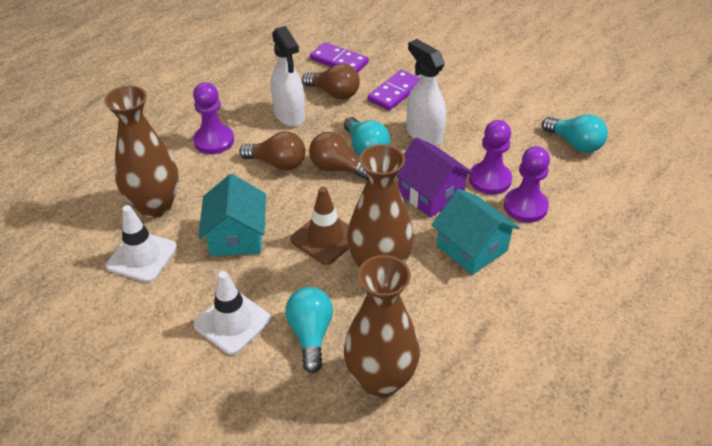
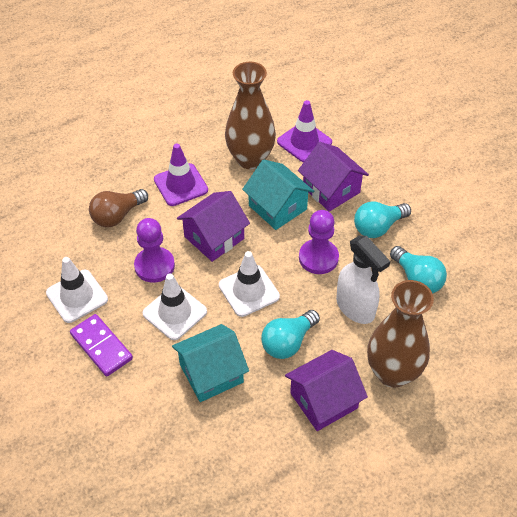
brown light bulb: [239,131,305,171] [302,64,360,99] [309,132,368,180] = 3 -> [89,189,148,227] = 1
brown traffic cone: [291,187,349,265] = 1 -> none = 0
brown vase: [104,85,179,218] [344,255,420,398] [347,144,414,268] = 3 -> [225,62,276,169] [367,280,434,388] = 2
purple domino: [310,42,369,73] [368,70,420,111] = 2 -> [70,314,133,377] = 1
purple house: [396,137,474,218] = 1 -> [177,191,250,262] [285,350,368,431] [298,142,369,212] = 3
purple pawn: [193,82,234,154] [469,120,512,195] [504,146,550,223] = 3 -> [134,218,175,283] [299,210,339,274] = 2
purple traffic cone: none = 0 -> [154,144,208,206] [277,100,332,162] = 2
white spray bottle: [271,26,305,127] [407,39,446,146] = 2 -> [336,236,390,324] = 1
white traffic cone: [106,205,177,282] [194,271,271,355] = 2 -> [46,257,108,323] [142,273,207,340] [219,251,280,317] = 3

